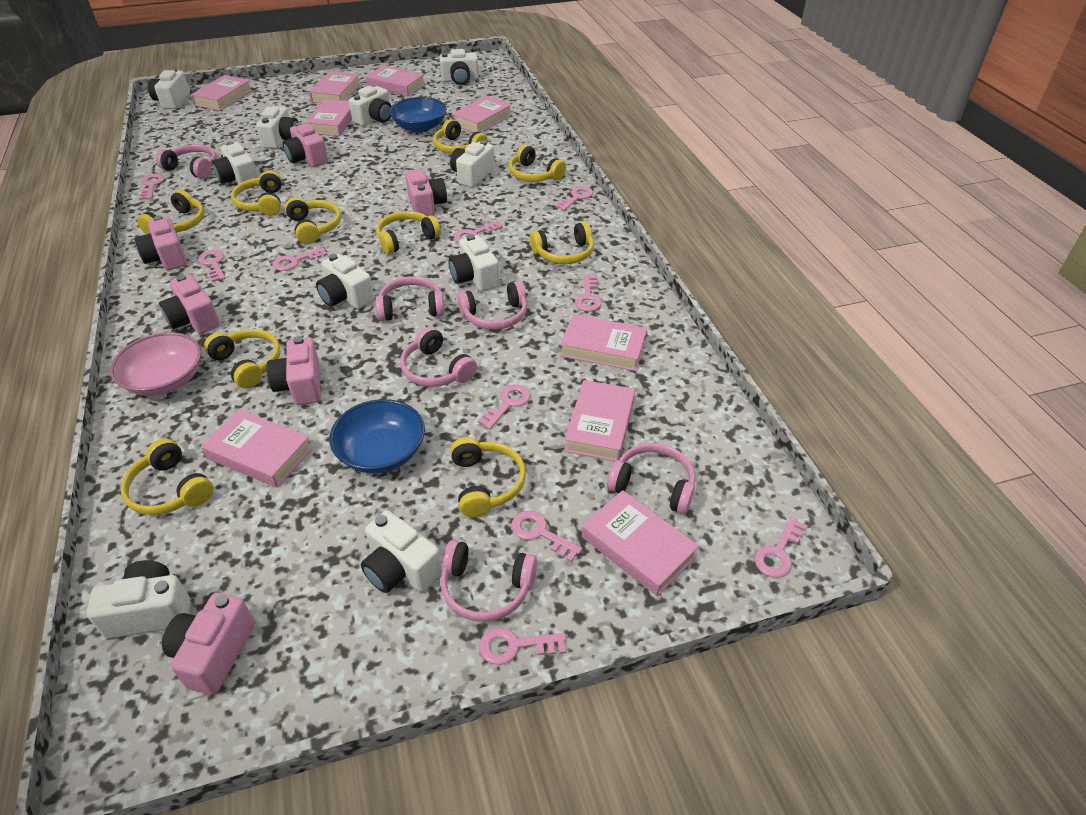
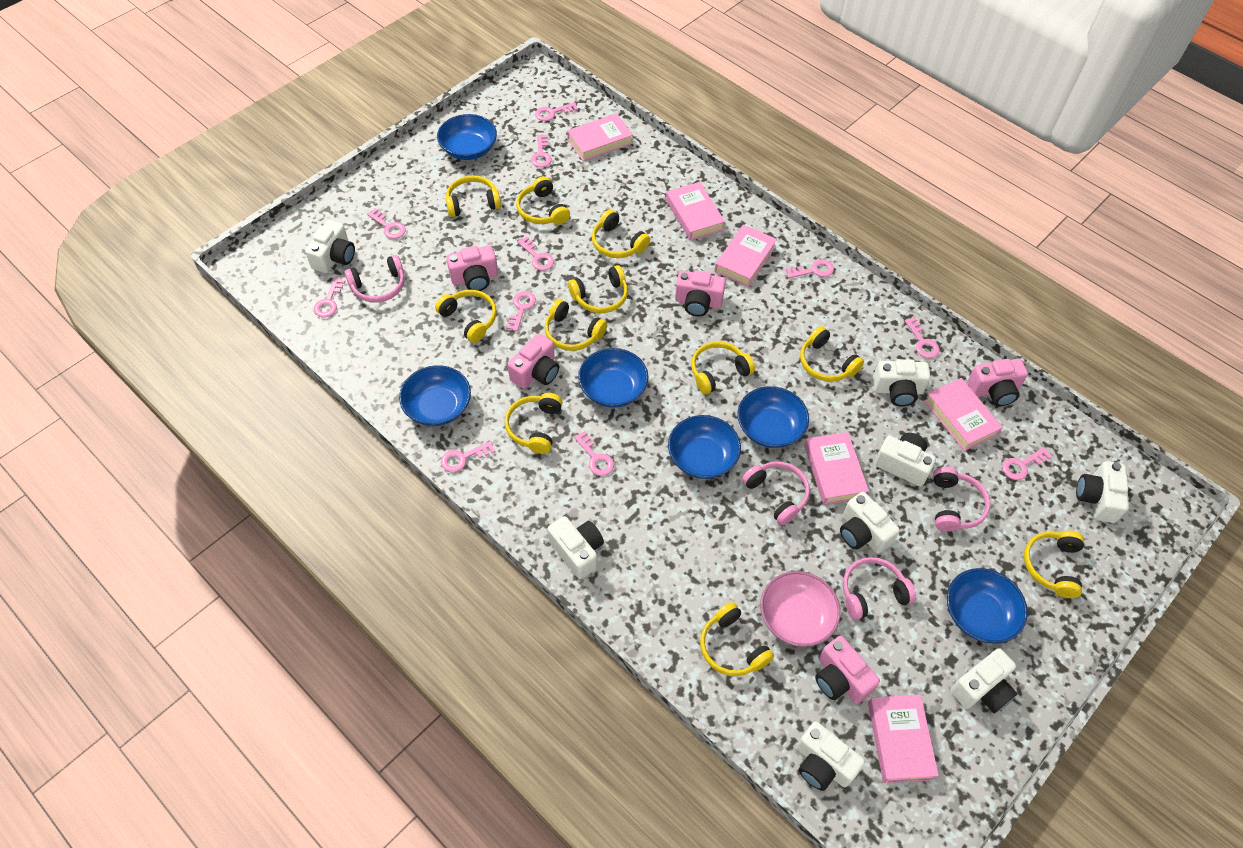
blue bowl: [329,399,425,473] [389,97,447,133] = 2 -> [399,365,471,426] [437,114,497,160] [578,348,649,408] [668,415,741,479] [737,386,809,448] [947,568,1028,644] = 6
pink book: [191,75,253,111] [201,410,312,487] [305,99,352,136] [309,71,361,103] [365,65,425,96] [452,96,512,133] [560,314,647,371] [564,380,635,461] [582,490,699,596] = 9 -> [567,113,633,161] [666,182,725,240] [714,225,777,287] [804,432,869,505] [868,695,939,783] [924,378,1003,451] = 6
pink camera: [134,216,187,270] [159,275,220,334] [162,593,254,695] [266,336,321,405] [283,122,328,167] [405,169,447,216] = 6 -> [446,245,498,291] [508,333,559,389] [675,270,726,317] [815,636,880,704] [967,359,1028,406] = 5
pink headphones: [156,144,217,179] [375,276,445,321] [400,327,477,387] [440,540,537,622] [457,281,527,330] [607,443,695,514] = 6 -> [345,255,405,303] [742,461,810,525] [843,557,916,620] [933,467,991,532] = 4
pink key: [139,174,164,200] [198,250,226,282] [272,247,328,271] [454,221,503,243] [478,385,530,429] [479,627,566,665] [511,511,582,562] [555,186,593,211] [575,275,601,312] [755,517,807,578] = 10 -> [314,278,346,318] [367,208,406,239] [441,441,495,472] [506,291,536,331] [517,236,554,271] [531,135,552,167] [535,102,578,121] [574,431,614,476] [786,259,834,278] [905,317,940,358] [1002,447,1052,480] = 11
white camera: [86,560,191,639] [148,68,190,109] [212,141,258,184] [256,106,298,149] [316,254,374,309] [349,86,391,126] [361,511,442,593] [439,49,479,85] [449,234,500,291] [450,140,495,188] = 10 -> [305,220,355,273] [548,516,604,579] [796,722,865,791] [840,492,900,554] [873,359,931,407] [874,433,936,487] [950,648,1017,713] [1076,461,1129,523] = 8
yellow headphones: [121,438,213,515] [137,190,205,234] [204,329,281,389] [231,170,282,216] [285,197,341,244] [376,211,441,254] [433,119,488,154] [450,437,526,517] [509,144,566,182] [530,222,594,264] = 10 -> [435,290,497,343] [446,175,501,217] [505,393,563,454] [516,176,570,225] [545,299,607,351] [568,265,628,313] [592,210,650,258] [691,341,755,394] [700,602,774,676] [800,326,864,382] [1024,531,1084,598] = 11

